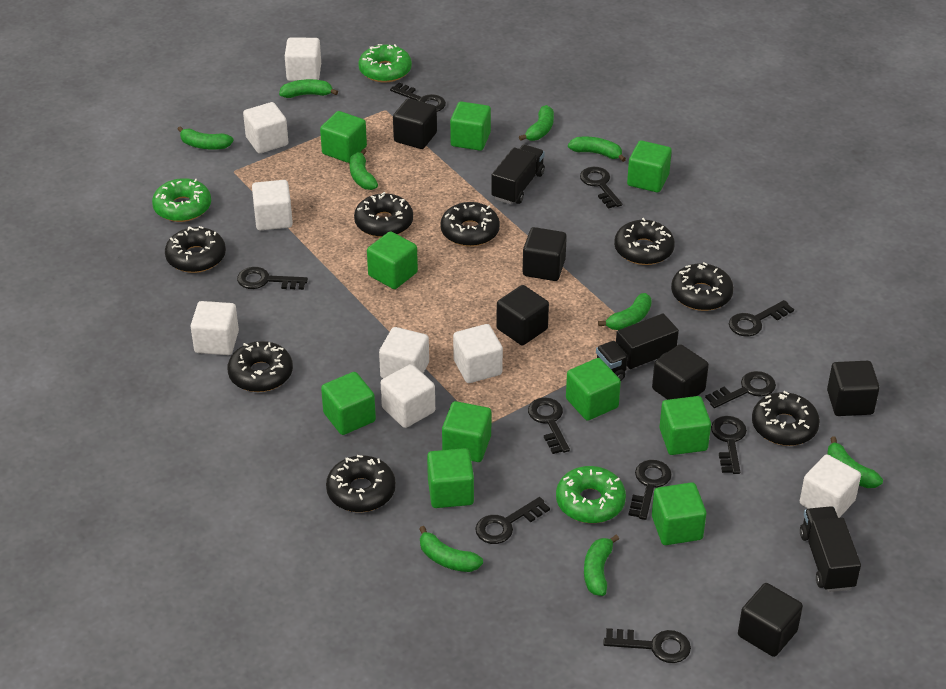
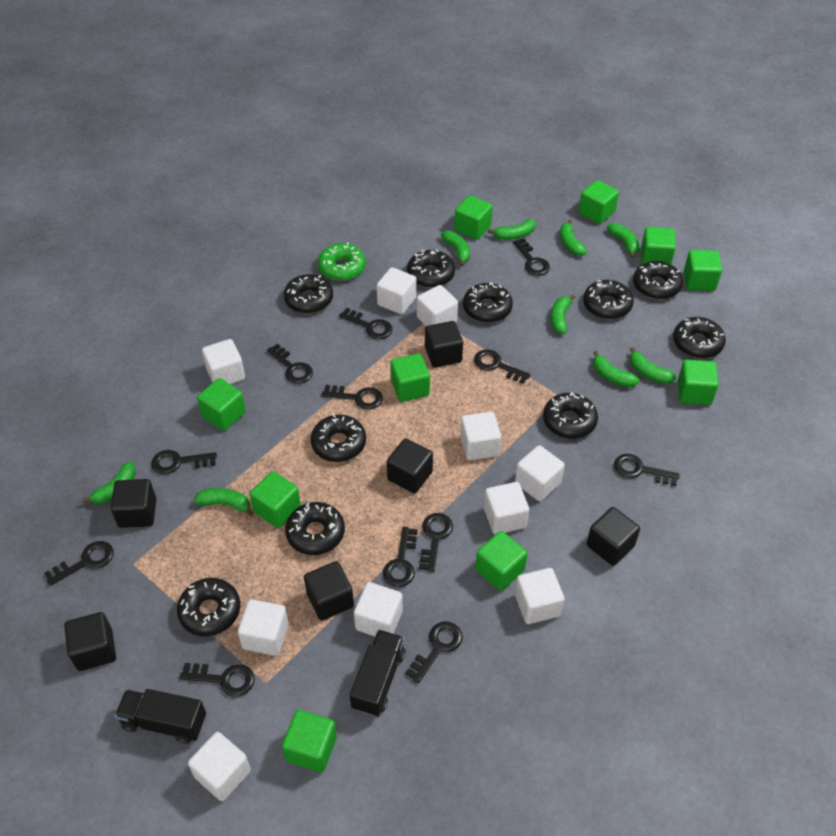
black donut: [165,226,226,273] [228,341,293,392] [326,455,396,512] [354,192,413,238] [440,202,500,247] [614,218,675,265] [671,262,734,311] [752,391,820,446] = 8 -> [177,578,240,636] [284,274,333,313] [285,502,345,555] [311,414,366,462] [407,249,455,288] [463,282,513,323] [543,392,598,439] [583,280,634,319] [633,261,683,299] [673,317,726,358] = 10
black key: [237,267,308,290] [390,83,446,112] [475,497,550,544] [528,397,570,454] [580,167,622,209] [603,628,691,663] [629,460,672,520] [705,371,776,408] [711,416,747,474] [729,300,794,337] = 10 -> [44,541,114,586] [151,450,217,474] [179,663,254,697] [267,343,313,384] [322,385,383,410] [339,308,393,339] [383,527,418,587] [405,621,463,683] [419,513,453,572] [474,349,531,384] [513,238,550,276] [614,454,680,486] = 12
black truck: [491,144,545,204] [596,313,679,381] [800,506,861,592] = 3 -> [115,689,206,744] [350,630,406,716] = 2
green donut: [152,178,211,222] [358,44,412,83] [556,466,626,523] = 3 -> [318,242,366,281] = 1
white cube: [191,301,239,355] [243,102,288,153] [252,180,293,230] [285,38,321,81] [379,327,429,378] [381,364,435,428] [453,324,503,383] [800,454,861,518] = 8 -> [188,732,251,801] [202,339,245,384] [238,599,289,656] [354,582,403,636] [376,267,416,314] [417,285,458,326] [460,412,501,460] [484,482,529,535] [515,445,565,501] [515,568,565,624] = 10

